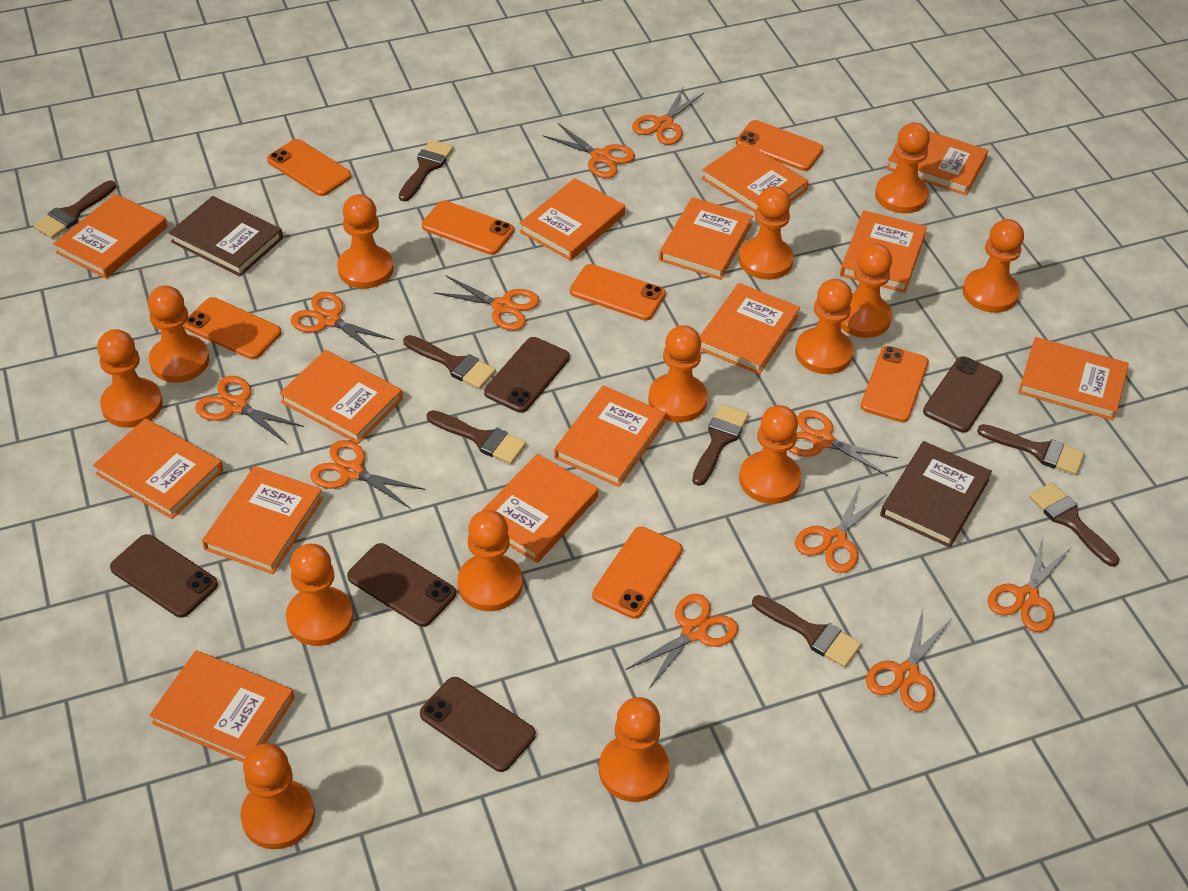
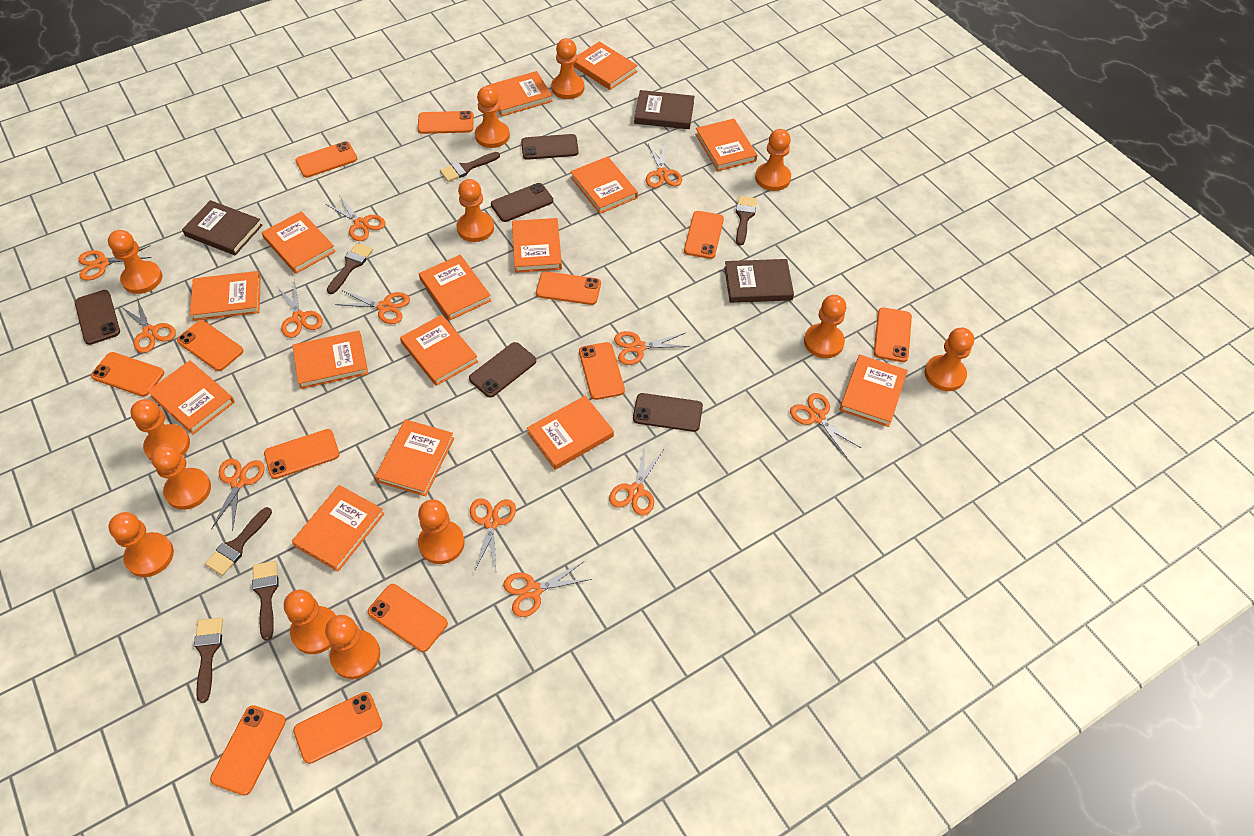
brown book: [169,196,283,276] [880,441,992,548] = 2 -> [182,200,263,255] [634,90,695,129] [724,259,794,303] = 3
brown brush: [33,181,116,239] [399,140,454,202] [403,335,496,389] [427,410,526,464] [692,404,749,486] [752,595,861,667] [977,424,1085,475] [1029,482,1119,567] = 8 -> [194,617,223,703] [205,507,272,576] [252,561,279,641] [327,243,373,294] [440,152,500,182] [736,196,757,246] = 6
orange book: [53,194,167,278] [93,418,223,519] [149,650,294,763] [202,466,323,574] [280,350,403,444] [482,454,598,563] [520,178,625,261] [554,385,667,487] [659,197,753,280] [700,283,800,374] [702,141,809,212] [840,210,927,293] [886,131,988,195] [1018,337,1129,420] = 14 -> [147,360,235,434] [190,271,261,321] [262,211,336,274] [292,331,368,389] [292,485,385,572] [375,419,454,496] [400,315,478,386] [419,255,491,321] [486,71,553,117] [512,218,562,273] [527,396,614,470] [570,156,638,214] [573,41,638,90] [695,119,757,171] [839,355,908,427] = 15
orange pawn: [97,329,163,428] [148,285,209,383] [240,743,315,849] [286,544,353,646] [337,194,393,289] [457,510,522,611] [599,697,670,802] [648,325,708,422] [739,186,794,280] [739,405,801,504] [795,279,854,374] [841,243,892,338] [875,122,930,214] [963,219,1024,313] = 14 -> [108,230,162,294] [108,512,174,577] [130,399,190,460] [151,445,211,510] [284,590,336,654] [325,615,380,679] [418,499,465,564] [456,179,494,242] [475,86,510,148] [551,38,584,99] [755,129,791,191] [804,295,846,358] [925,328,974,391] = 13
orange phone: [184,297,281,359] [267,139,352,196] [422,201,514,255] [570,264,666,320] [592,527,683,619] [736,120,823,171] [861,346,929,422] = 7 -> [91,352,164,397] [177,320,243,371] [210,705,286,796] [264,429,339,479] [293,692,382,764] [296,141,357,178] [368,584,448,652] [418,111,474,134] [536,271,601,305] [579,342,625,400] [684,211,724,259] [874,307,912,362] = 12
orange scissors: [195,376,304,444] [290,292,394,355] [310,440,426,509] [434,275,540,331] [543,123,635,178] [626,594,738,690] [632,86,704,145] [789,410,898,476] [795,485,886,573] [866,609,951,712] [988,538,1071,632] = 11 -> [78,245,152,280] [120,298,176,353] [211,458,265,531] [277,281,323,338] [326,195,385,241] [335,290,410,324] [470,498,516,573] [503,561,592,617] [609,446,663,516] [614,331,690,365] [646,144,682,188] [790,393,861,457] = 12

